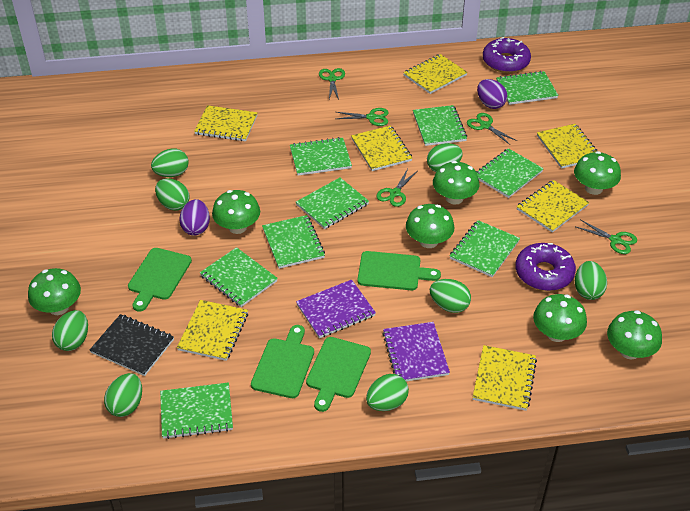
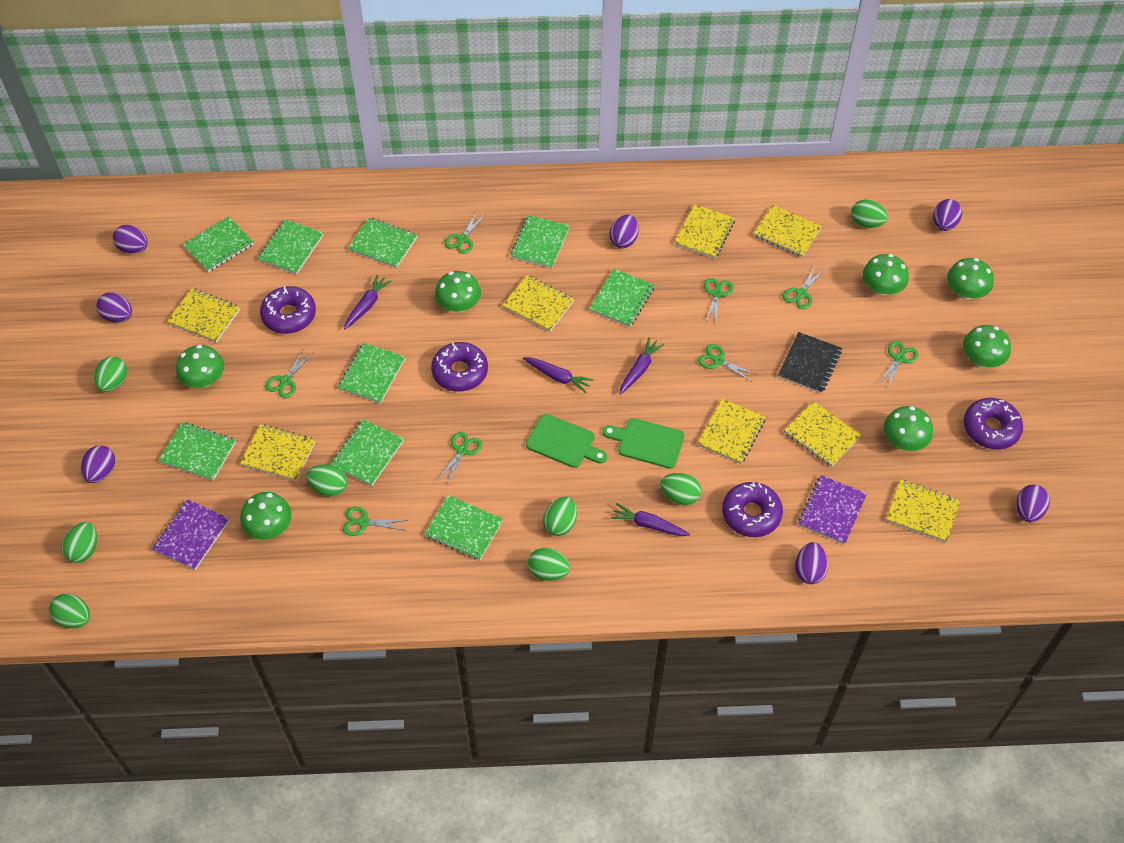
green cutting board: [128,248,192,312] [251,325,314,398] [306,337,371,412] [357,251,441,290] = 4 -> [526,414,607,468] [602,418,685,469] = 2
green scissors: [319,68,345,100] [336,108,389,126] [376,169,416,207] [467,113,517,145] [576,219,637,254] = 5 -> [266,350,312,398] [343,507,407,536] [438,432,482,486] [444,211,486,254] [698,344,758,382] [704,278,733,323] [783,266,825,309] [878,341,918,389] = 8
purple carrot: none = 0 -> [344,275,392,329] [523,357,594,393] [611,503,690,536] [619,337,664,395] = 4
purple donut: [483,37,531,73] [515,243,576,291] = 2 -> [260,286,316,334] [431,342,488,392] [722,482,783,537] [963,398,1023,450] = 4
purple egg: [179,199,210,235] [477,79,507,109] = 2 -> [81,445,115,483] [97,292,132,323] [113,225,148,254] [609,214,639,248] [795,542,828,584] [933,199,962,231] [1016,484,1050,522] = 7
yellow notebook: [177,300,248,361] [194,105,258,141] [351,125,412,171] [403,54,468,94] [473,345,537,411] [517,180,589,233] [537,124,597,169] = 7 -> [167,288,240,343] [240,424,315,481] [502,275,574,331] [674,204,735,259] [697,399,766,464] [753,205,822,257] [784,401,861,467] [886,479,960,542] = 8

